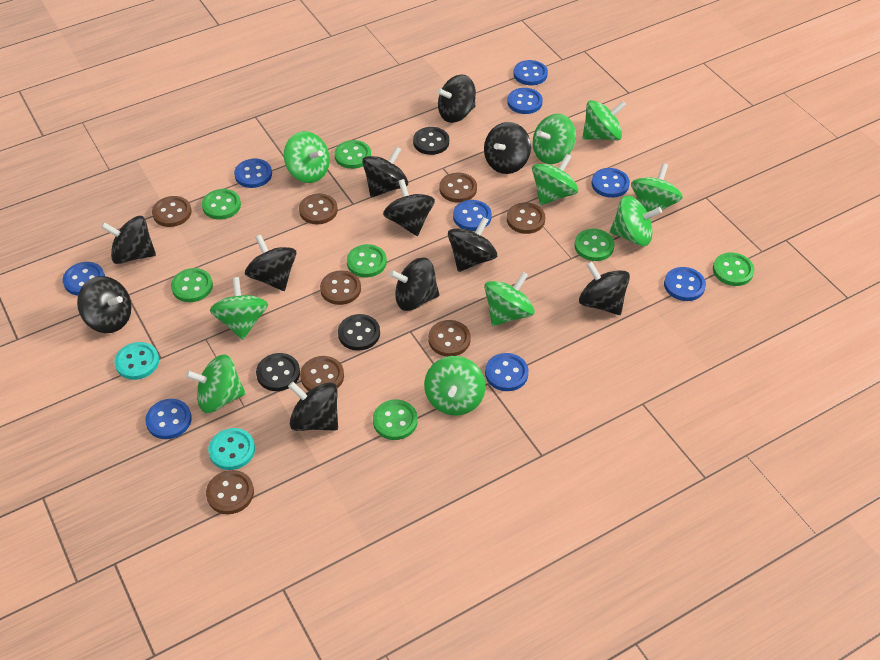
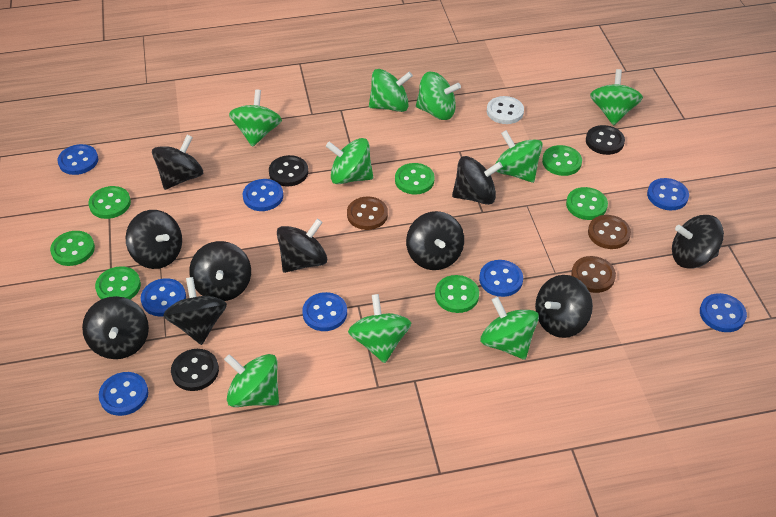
black spinning top: [77,276,131,333] [101,216,156,264] [245,235,296,291] [288,382,338,431] [362,146,408,197] [383,179,435,236] [389,257,440,311] [437,75,476,123] [448,217,497,272] [484,122,531,174] [579,261,630,315] = 11 -> [82,296,149,359] [126,210,182,269] [152,135,203,190] [163,277,227,345] [189,241,251,301] [277,219,327,273] [406,211,464,270] [452,156,503,205] [535,275,593,338] [672,215,724,268] = 10
blue button: [63,262,105,296] [145,399,192,439] [234,159,272,188] [453,200,492,231] [485,353,529,391] [507,88,543,114] [513,60,548,85] [592,168,630,198] [664,267,706,301] = 9 -> [57,144,98,175] [99,372,148,416] [141,278,186,316] [243,179,283,211] [302,292,347,331] [479,260,523,297] [647,178,689,210] [700,293,747,332] = 8
brown button: [152,196,192,227] [206,470,254,514] [299,194,338,224] [300,356,344,391] [320,270,361,305] [428,320,471,357] [439,173,477,203] [507,202,545,234] = 8 -> [347,197,388,230] [571,256,616,293] [588,215,631,249] = 3
green spinning top: [185,354,245,413] [210,277,268,340] [284,131,330,183] [424,356,485,416] [484,272,534,326] [532,154,578,205] [533,114,576,164] [582,100,626,141] [610,196,662,246] [631,163,683,212] = 10 -> [224,354,279,407] [229,89,282,147] [326,138,373,184] [348,294,411,363] [369,69,413,112] [416,72,461,120] [480,297,539,360] [496,130,543,183] [590,69,643,125] = 9
turquoise button: [115,342,159,380] [208,428,255,470] = 2 -> none = 0
white button: none = 0 -> [487,96,524,124] = 1

